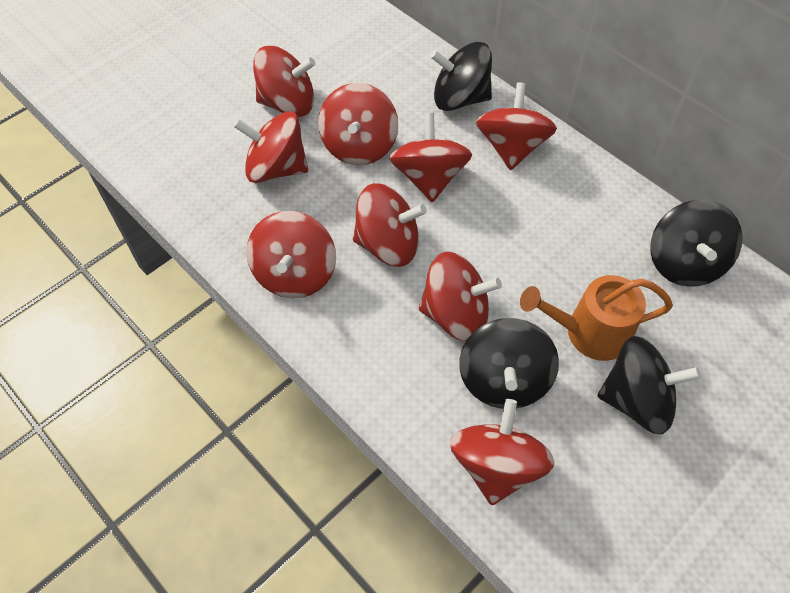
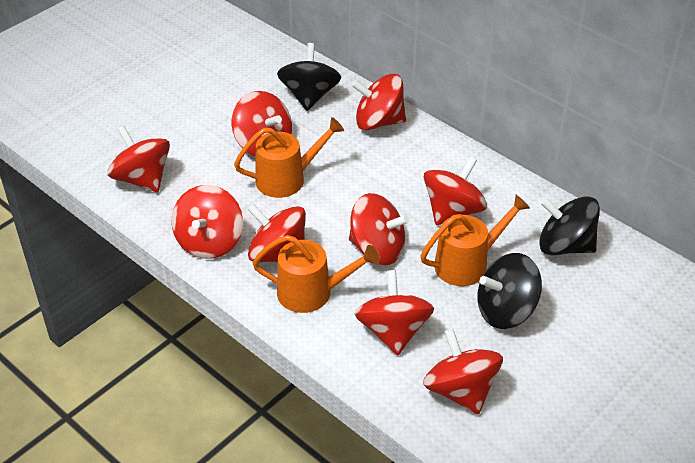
black spinning top: [430,42,492,111] [459,318,559,409] [598,336,701,434] [650,199,743,287] = 4 -> [277,43,341,111] [477,253,542,329] [539,197,600,255] = 3
orange watering can: [520,275,673,361] = 1 -> [234,117,344,198] [253,235,380,313] [420,195,530,286] = 3

